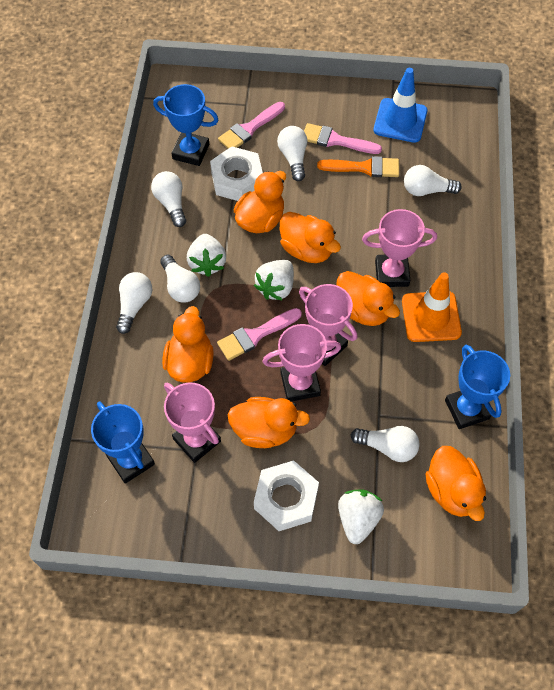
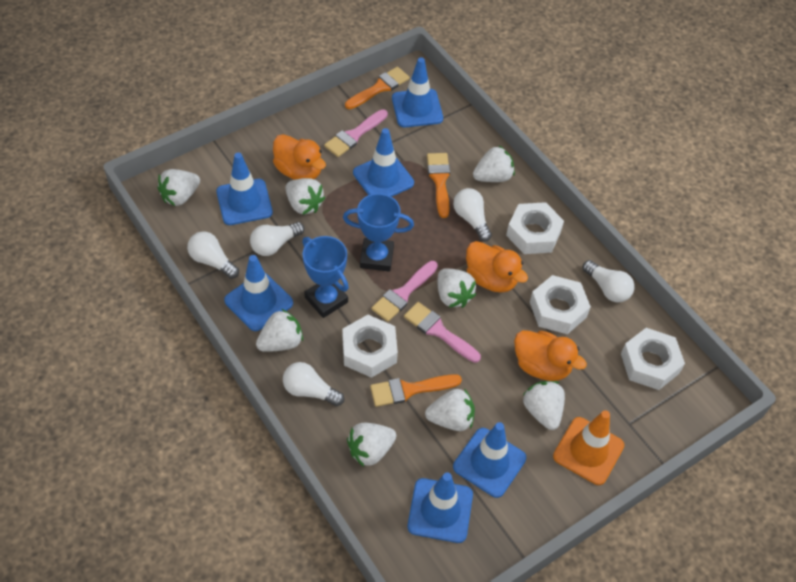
blue traffic cone: [373,68,428,143] = 1 -> [216,153,273,225] [224,255,293,331] [353,128,414,197] [392,57,443,127] [407,473,473,543] [453,422,526,498] = 6
blue trophy: [91,401,155,484] [153,84,218,166] [445,345,510,429] = 3 -> [302,236,349,318] [343,193,414,272] = 2
orange brush: [317,156,399,177] = 1 -> [345,67,410,109] [370,374,462,407] [427,153,450,218] = 3
orange duck: [162,306,214,383] [228,397,310,448] [234,171,286,233] [280,212,341,263] [336,271,400,326] [425,446,486,521] = 6 -> [273,134,326,180] [466,241,528,293] [514,330,587,381] = 3
pink trophy: [164,382,221,463] [262,324,341,402] [299,284,357,366] [362,209,437,287] = 4 -> none = 0
white light bulb: [116,272,152,334] [151,171,186,227] [160,255,200,303] [277,126,307,181] [351,426,420,462] [404,165,462,196] = 6 -> [187,231,239,279] [250,222,305,256] [283,362,344,406] [453,188,492,241] [582,260,635,303] = 5
white nut: [210,146,263,201] [254,460,319,531] = 2 -> [342,315,398,378] [506,202,564,254] [530,275,591,334] [621,328,685,390] = 4
white strawberry: [187,234,226,277] [254,260,294,301] [338,489,384,544] = 3 -> [157,169,200,206] [256,309,303,352] [285,178,325,215] [347,423,396,467] [425,389,475,431] [438,269,476,308] [473,146,515,182] [522,381,565,430] = 8

